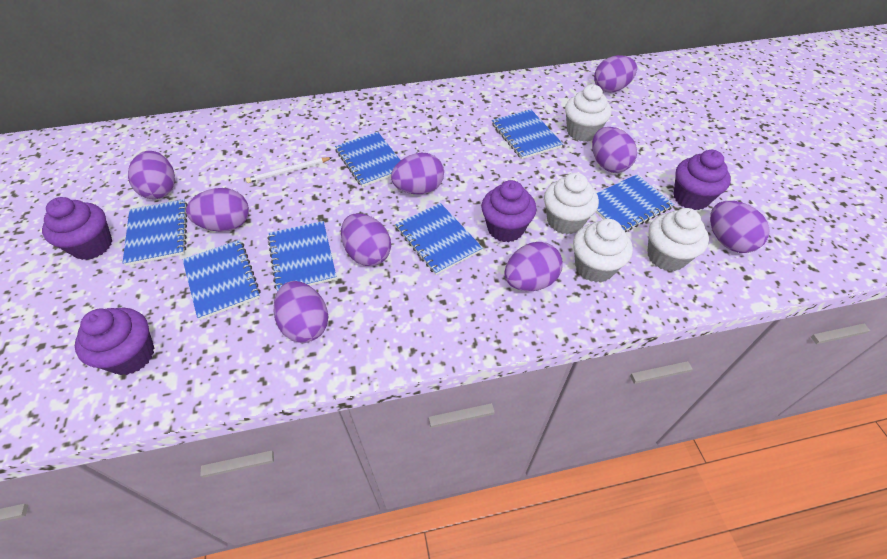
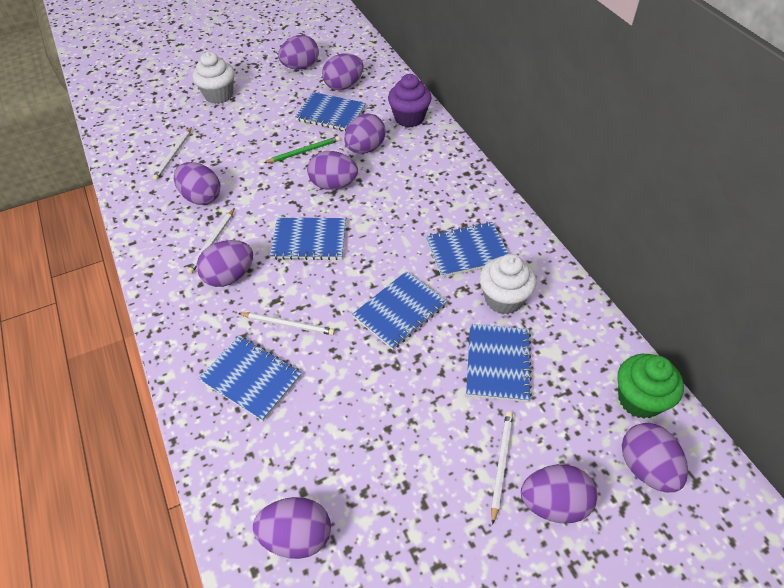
blue notebook: [123,199,188,266] [183,240,261,320] [268,221,337,291] [335,132,401,187] [395,203,483,275] [492,109,563,159] [596,174,674,232] = 7 -> [198,335,302,421] [270,218,346,260] [295,92,366,131] [352,271,447,350] [426,222,509,277] [466,324,532,402] = 6
green cupcake: none = 0 -> [617,354,684,419] = 1
green pencil: none = 0 -> [264,136,340,163] = 1
purple cupcake: [42,197,112,260] [75,308,154,375] [481,180,537,242] [673,150,731,210] = 4 -> [388,74,432,127] = 1
white cupcake: [544,173,599,234] [565,85,612,142] [573,219,633,282] [647,208,709,271] = 4 -> [192,52,235,104] [479,254,537,314] = 2
white pencil: [246,157,332,183] = 1 -> [152,127,192,181] [187,208,235,274] [238,312,335,335] [491,412,513,525] = 4

